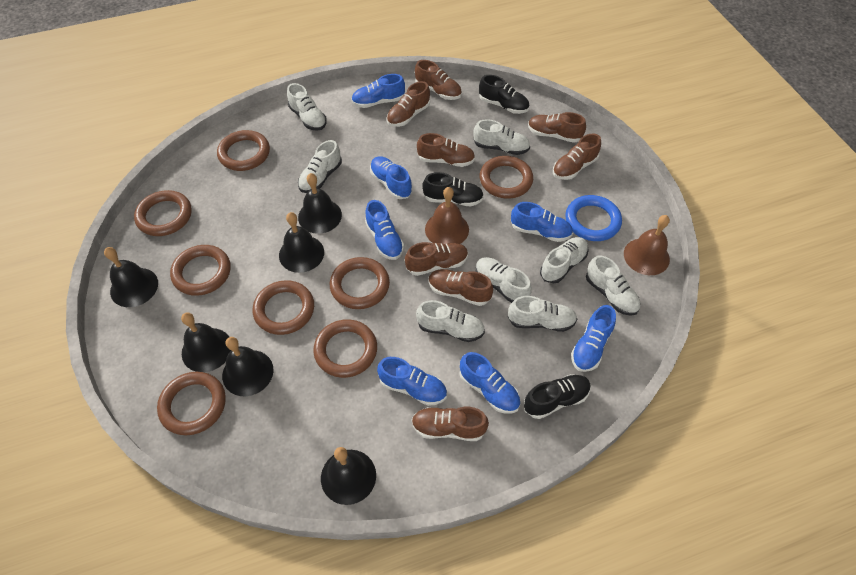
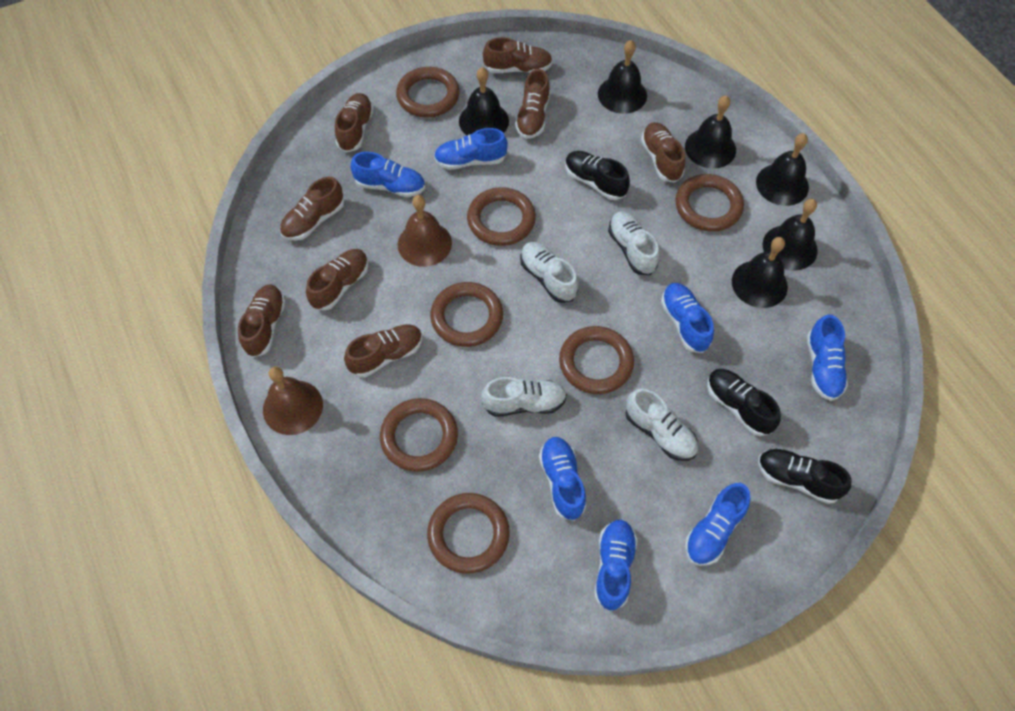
blue ring: [565,195,622,241] = 1 -> none = 0
brown ring: [134,190,192,236] [157,372,226,435] [170,245,231,296] [217,130,270,171] [253,280,314,335] [313,319,377,378] [330,257,390,309] [480,156,533,199] = 8 -> [380,398,458,472] [396,67,460,118] [427,493,510,574] [430,282,503,347] [467,187,536,246] [559,326,634,394] [675,174,744,232] = 7
white shoe: [287,83,327,131] [298,140,342,193] [416,300,485,342] [474,119,530,155] [476,257,532,303] [508,296,577,332] [540,237,589,283] [586,256,641,316] = 8 -> [481,377,567,417] [520,242,578,303] [608,211,659,275] [625,389,698,461] = 4

